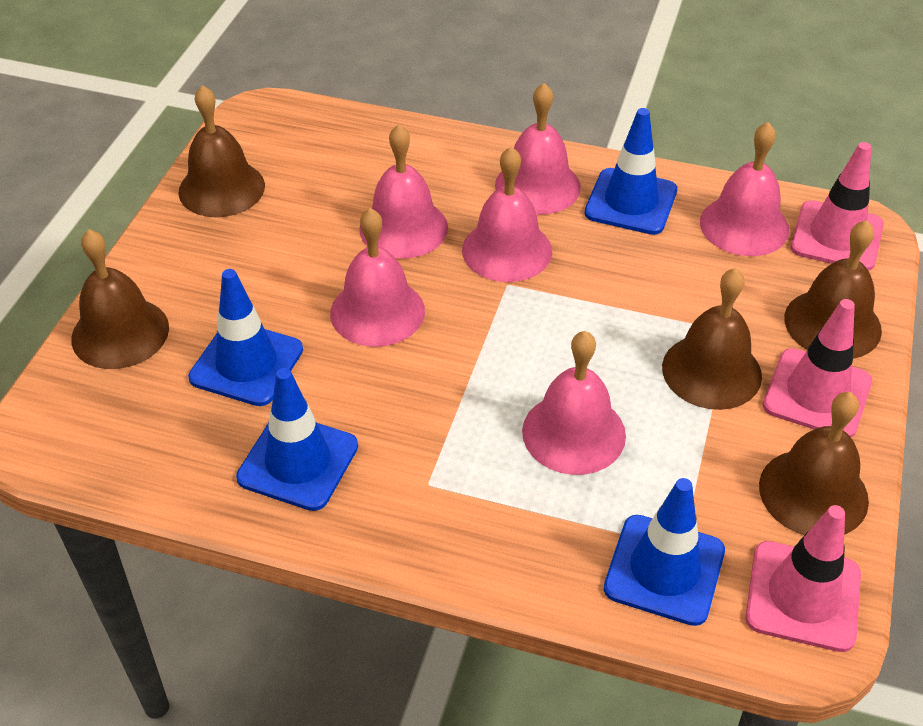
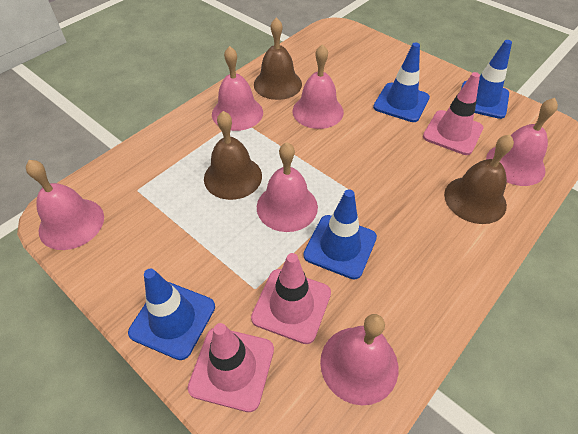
brown bell: [71,229,169,369] [178,85,265,217] [662,268,762,410] [759,392,869,535] [784,220,882,359] = 5 -> [204,111,262,200] [254,17,302,100] [444,134,514,224] = 3

